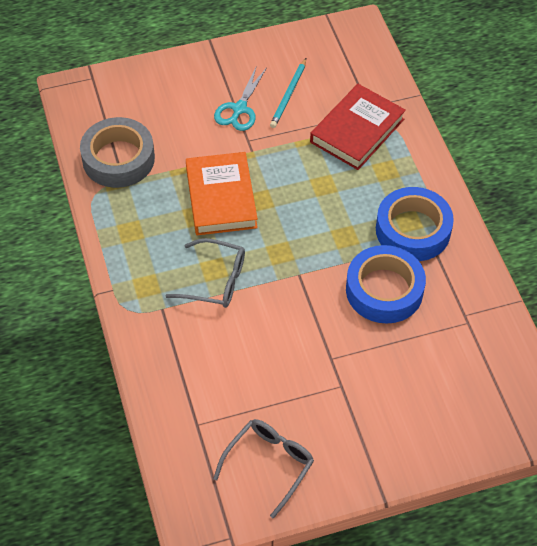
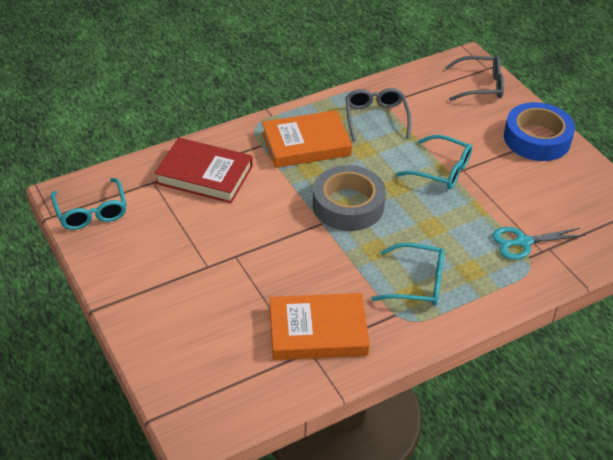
blue tape: [346,245,426,323] [376,187,454,261] = 2 -> [504,102,575,161] = 1
orange book: [186,152,258,235] = 1 -> [262,110,352,168] [270,293,370,360] = 2
turquoise glasses: none = 0 -> [51,178,127,230] [371,243,444,306] [396,135,472,189] = 3
turquoise pencil: [270,58,306,128] = 1 -> none = 0

